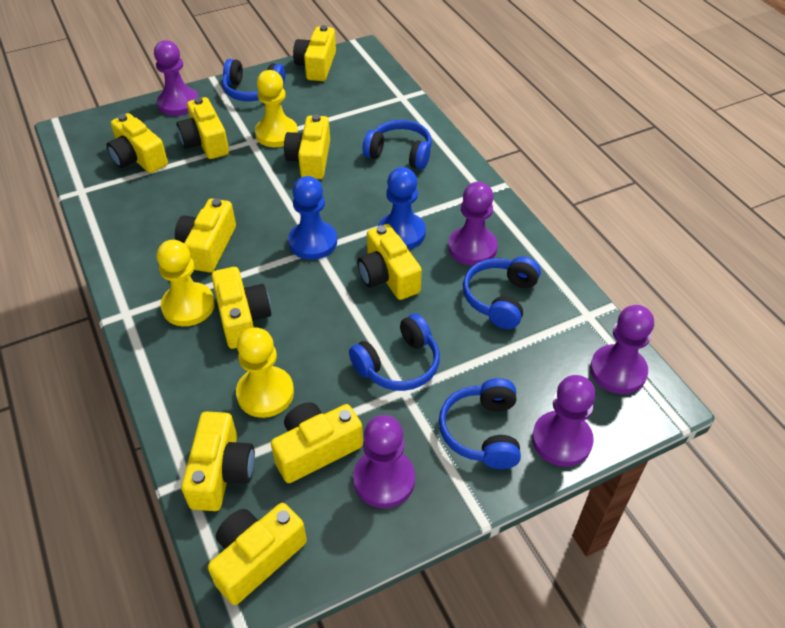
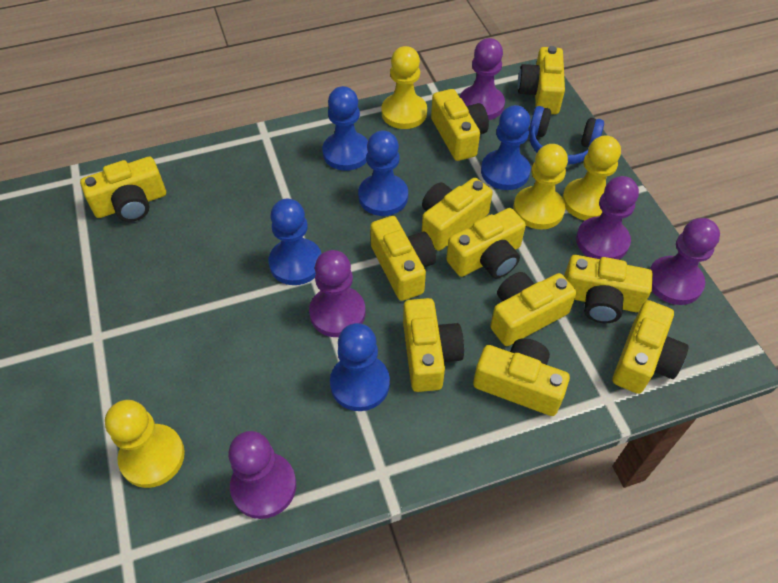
blue headphones: [222,59,285,101] [349,313,440,391] [362,120,432,170] [439,378,521,469] [463,256,541,329] = 5 -> [529,106,604,165] = 1
blue pawn: [288,176,337,260] [378,167,426,250] = 2 -> [269,199,322,285] [322,86,368,171] [330,323,390,411] [358,131,408,216] [481,105,531,190] = 5
yellow camera: [107,113,168,173] [175,199,236,272] [176,97,229,159] [181,412,255,511] [208,503,307,605] [211,267,271,349] [271,402,363,483] [284,114,330,179] [293,25,336,81] [358,224,422,300] = 10 -> [80,157,166,222] [370,216,436,301] [403,298,464,392] [422,178,493,251] [431,89,489,161] [446,208,526,278] [473,338,570,416] [490,272,577,346] [518,46,565,114] [564,255,653,323] [612,300,688,394] = 11
yellow pawn: [157,240,215,326] [236,327,294,418] [255,70,298,147] = 3 -> [105,400,185,488] [381,46,427,129] [513,144,568,229] [563,136,621,220] = 4

